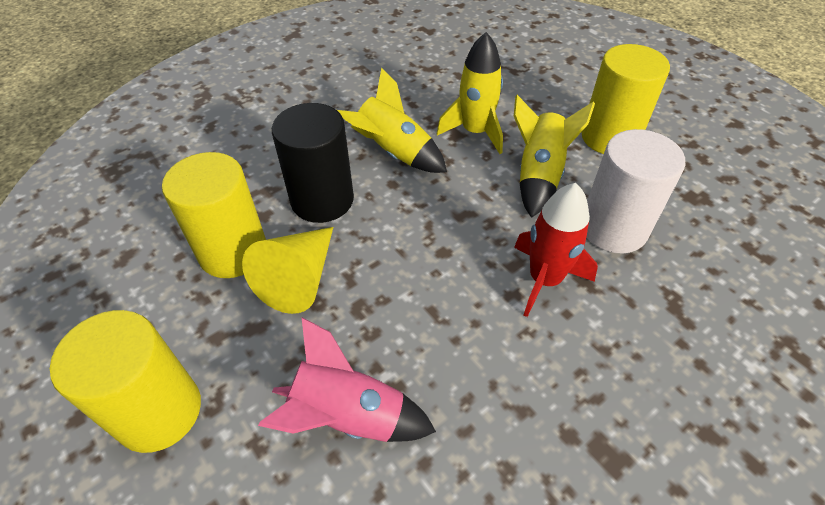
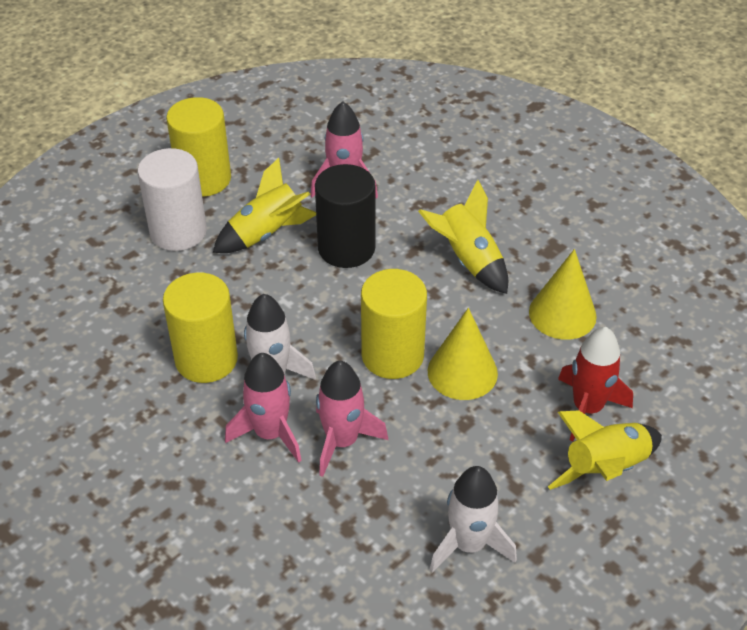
pink rocket: [258,317,436,442] = 1 -> [225,353,302,463] [310,101,378,199] [316,361,388,477] = 3
white rocket: none = 0 -> [243,294,316,404] [429,466,517,572] = 2
yellow cone: [242,227,333,314] = 1 -> [428,308,498,400] [529,249,597,340] = 2

